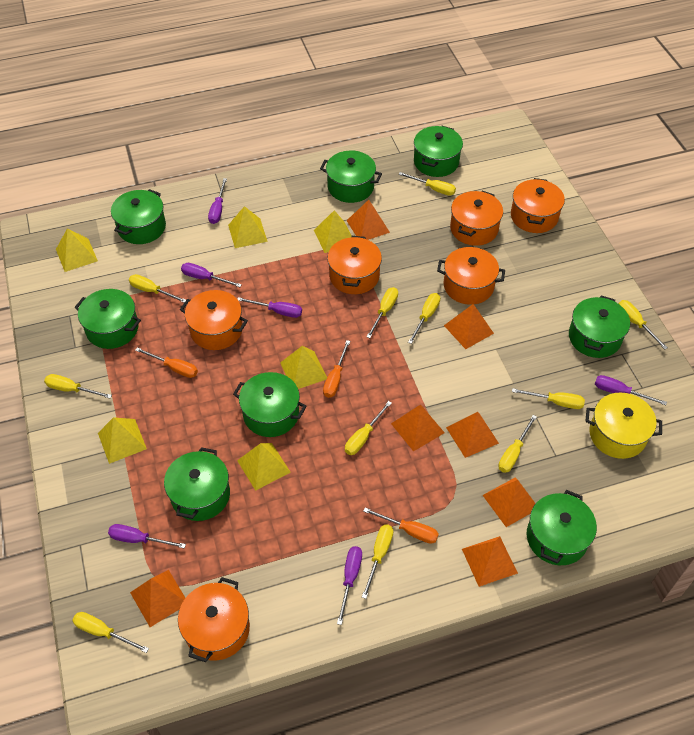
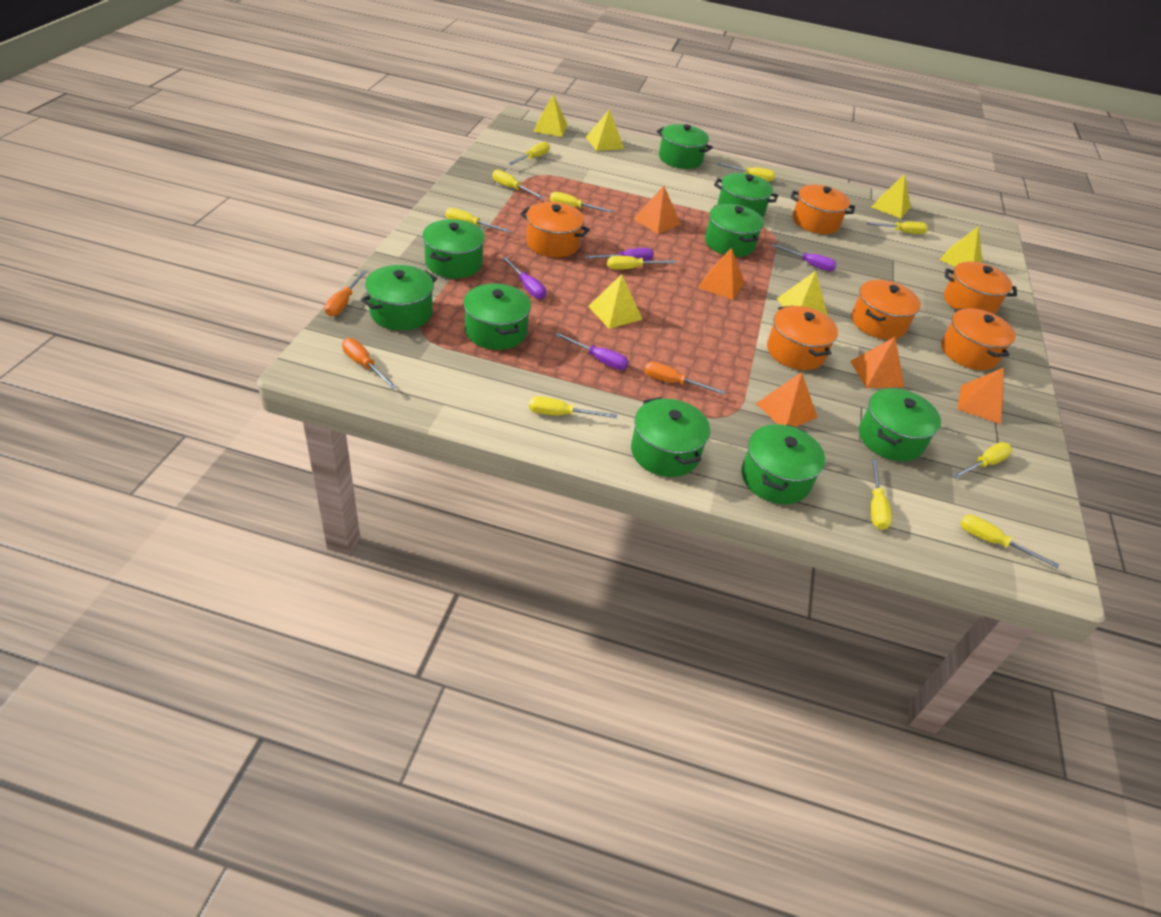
green pot: [74,289,141,349] [111,189,166,244] [164,447,230,521] [233,372,306,437] [320,151,382,203] [414,126,463,177] [527,490,597,565] [569,295,630,358] = 8 -> [361,265,437,330] [423,219,485,278] [463,283,531,350] [631,397,710,477] [657,124,713,169] [705,204,764,257] [714,173,778,218] [741,424,825,504] [859,388,941,462] = 9
orange pyramid: [130,570,185,627] [347,200,390,240] [391,404,445,452] [444,304,494,349] [446,412,499,458] [462,536,518,587] [483,477,536,527] = 7 -> [633,186,681,234] [698,248,744,300] [756,372,818,427] [850,337,905,388] [958,368,1004,424] = 5
purple screwdriver: [108,524,186,548] [181,263,242,287] [208,178,227,224] [238,297,302,318] [337,546,362,625] [595,375,667,405] = 6 -> [502,256,546,299] [555,333,629,370] [585,248,654,261] [771,244,837,271] = 4
yellow pot: [586,392,662,459] = 1 -> none = 0

